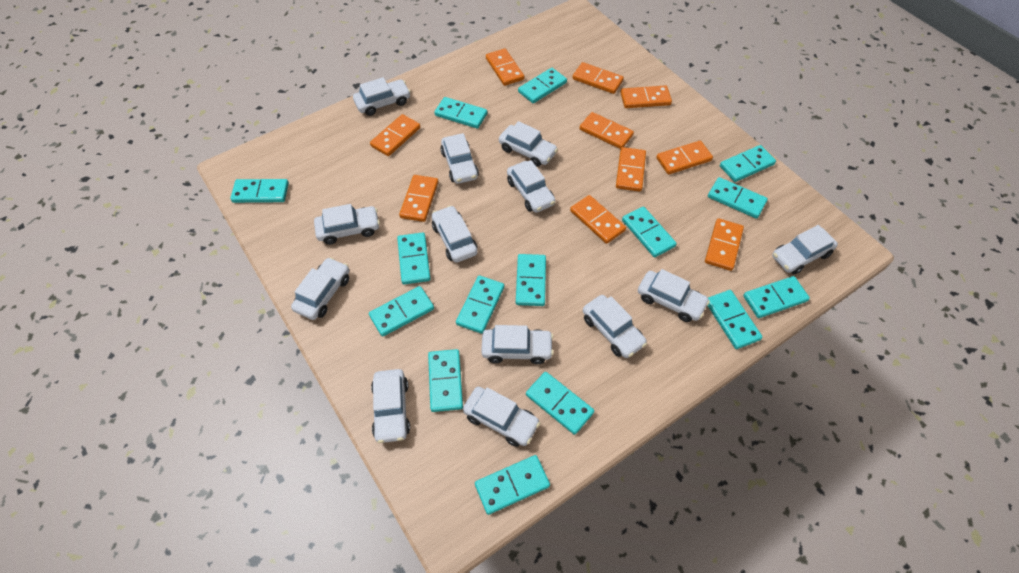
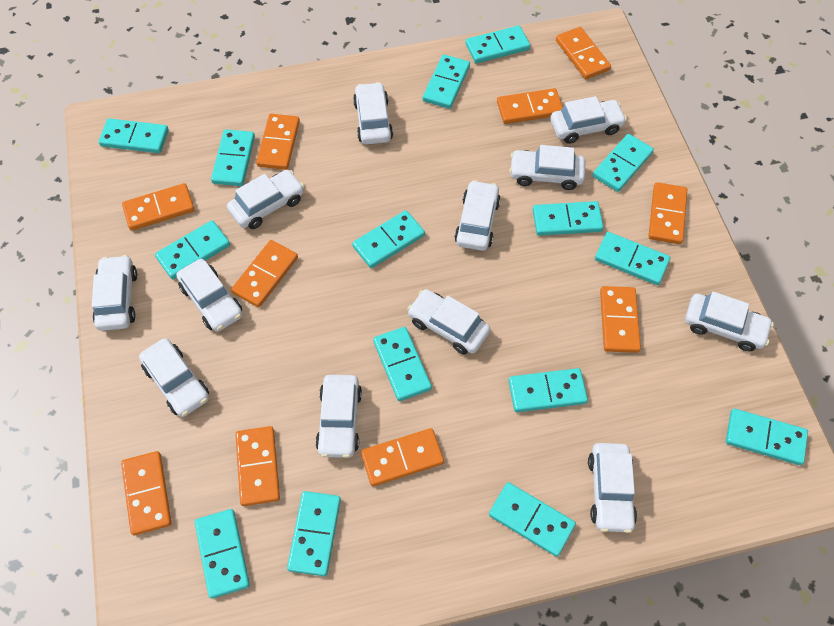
white car: [291,257,349,320] [314,204,380,245] [353,77,411,116] [371,369,410,443] [432,205,478,262] [440,133,479,184] [463,387,540,447] [481,325,554,364] [499,121,558,167] [507,160,555,213] [583,295,647,358] [638,269,710,322] [772,225,838,275] = 13 -> [92,255,137,331] [139,338,209,417] [176,259,242,332] [227,170,304,229] [315,375,362,458] [353,82,393,145] [407,289,490,354] [454,180,501,251] [509,145,585,190] [550,96,627,144] [588,443,637,533] [685,291,774,351] = 12

